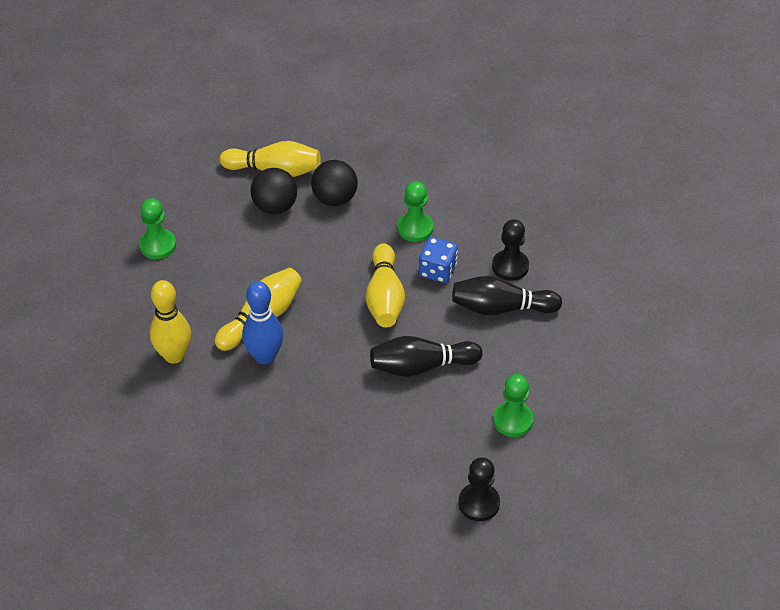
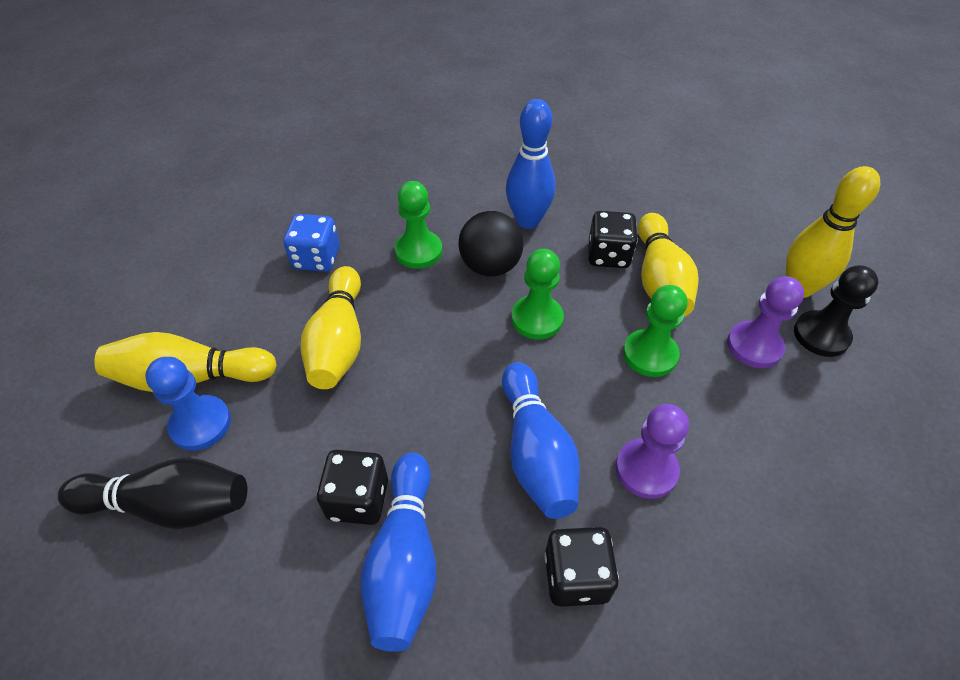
black ball: [250,168,297,214] [311,160,358,206] = 2 -> [458,211,524,277] = 1
black bowling pin: [370,336,483,377] [452,276,562,315] = 2 -> [58,457,248,529] = 1
black dice: none = 0 -> [317,450,388,525] [544,527,619,607] [589,211,638,268] = 3
black pawn: [458,457,500,521] [492,219,529,281] = 2 -> [794,265,879,357] = 1
blue bowling pin: [242,281,283,365] = 1 -> [361,452,437,652] [502,362,580,519] [506,99,556,229] = 3
blue pawn: none = 0 -> [145,357,231,450] = 1
purple pawn: none = 0 -> [615,404,689,499] [727,276,804,368] = 2

